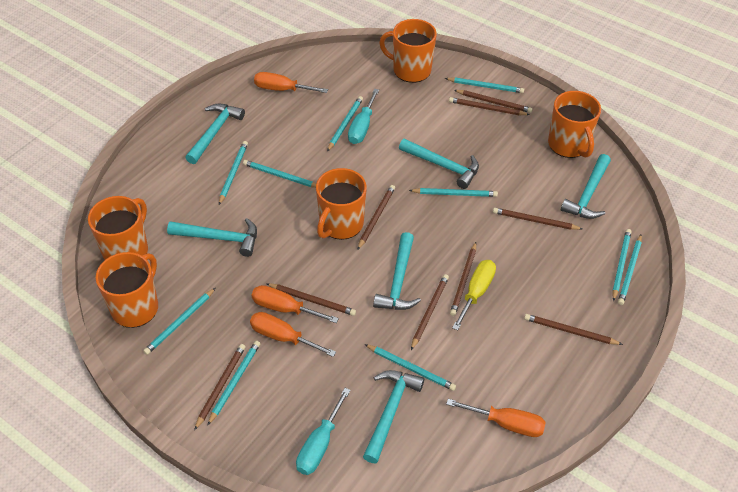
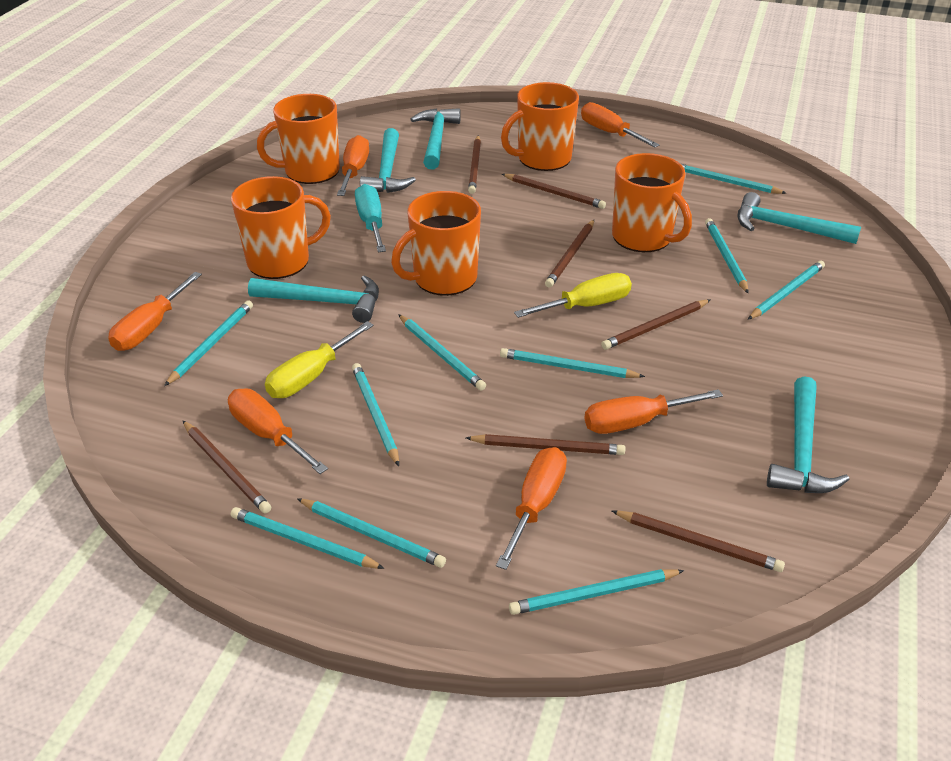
brown pencil: [194,344,246,430] [266,283,356,316] [357,185,395,250] [411,274,449,350] [449,97,530,115] [450,242,476,316] [454,90,532,113] [493,208,582,230] [524,314,623,345] = 9 -> [183,421,271,514] [466,434,625,455] [468,135,481,194] [502,174,606,209] [545,220,594,288] [601,299,711,350] [612,511,785,572] = 7
orange screwdriver: [250,312,336,357] [252,285,339,323] [254,72,328,93] [446,399,546,437] = 4 -> [108,272,202,351] [228,388,328,474] [337,135,369,196] [496,447,567,570] [581,102,659,148] [584,389,723,434] = 6
turquoise hammer: [167,218,257,257] [185,104,245,164] [363,370,424,463] [373,232,421,310] [399,138,479,189] [561,154,611,219] = 6 -> [248,275,379,323] [360,128,416,193] [410,108,461,169] [738,192,861,244] [767,376,849,493] = 5
turquoise screwdriver: [296,388,351,475] [348,89,379,144] = 2 -> [355,184,386,252] = 1
yellow screwdriver: [452,260,496,331] = 1 -> [265,321,374,398] [514,273,632,318] = 2

